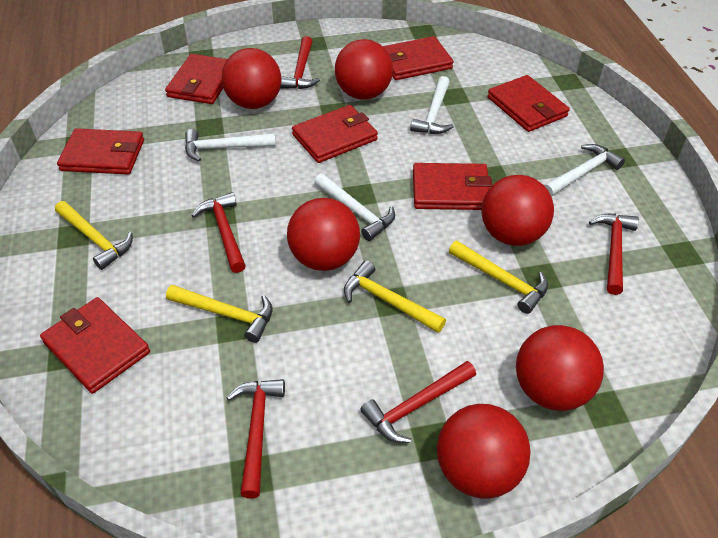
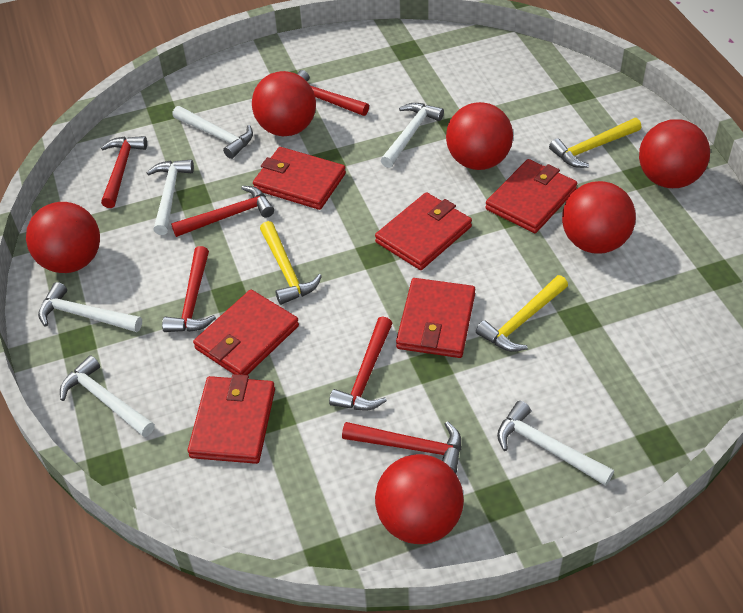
red hammer: [192,192,246,273] [226,379,285,498] [280,36,320,89] [360,361,476,443] [589,214,639,295] = 5 -> [101,136,147,208] [162,246,216,332] [171,186,274,237] [297,70,369,116] [329,316,393,411] [342,421,461,474] = 6
red wallet: [40,297,150,394] [57,128,144,175] [165,54,227,104] [292,105,378,163] [383,36,453,80] [413,163,492,210] [487,75,570,132] = 7 -> [188,374,275,464] [193,290,299,375] [253,147,346,210] [375,192,472,270] [396,278,475,358] [485,159,577,233] = 6
white hammer: [185,129,276,162] [314,173,395,241] [410,76,454,134] [544,144,625,197] = 4 -> [38,282,142,332] [60,355,155,437] [147,160,194,235] [172,106,253,159] [381,103,444,168] [497,401,614,486] = 6
yellow hammer: [55,201,133,270] [166,285,273,343] [344,260,446,333] [449,241,548,314] = 4 -> [260,221,322,305] [476,275,568,352] [549,118,641,168] = 3

